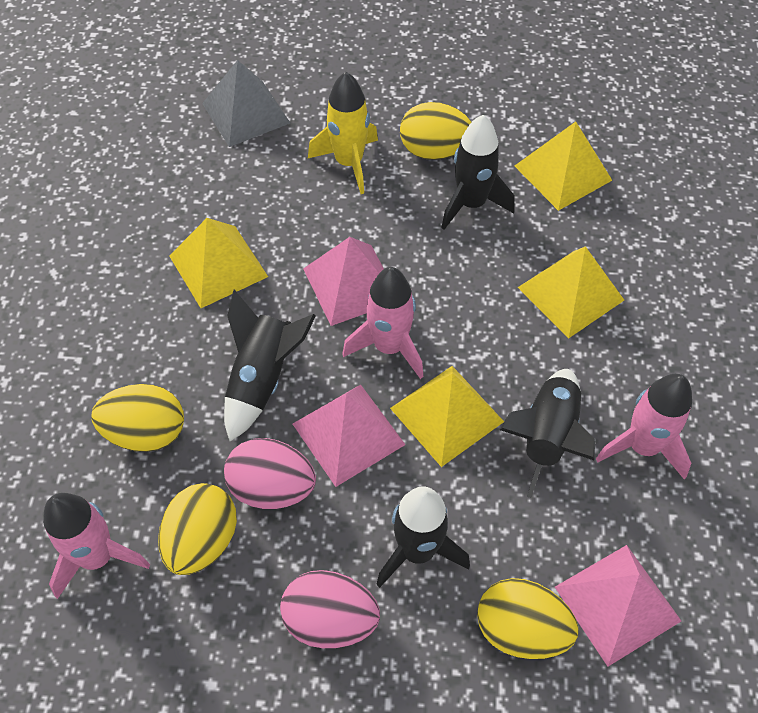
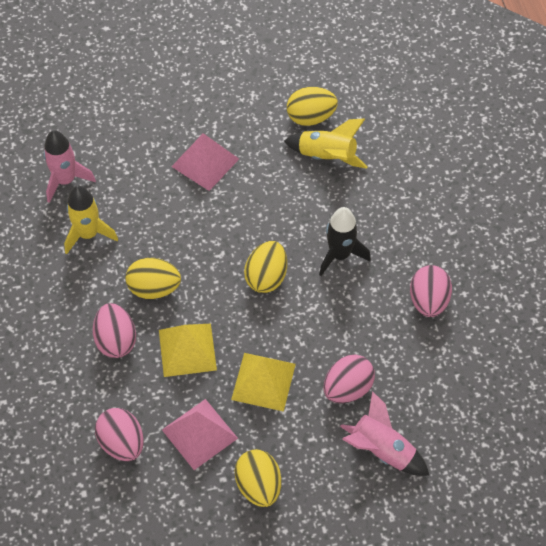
black rocket: [224,289,316,441] [376,486,470,588] [441,115,515,230] [500,369,595,498] = 4 -> [319,207,371,276] = 1
grey pyramid: [202,60,290,147] = 1 -> none = 0
pink egg: [224,438,316,509] [280,570,380,648] = 2 -> [93,303,136,358] [95,408,144,461] [323,354,375,403] [410,265,452,317] = 4
pink pyramid: [293,385,406,487] [303,237,384,326] [555,545,681,666] = 3 -> [162,399,238,470] [171,133,239,191] = 2
pink rocket: [43,493,150,599] [342,267,423,379] [596,374,692,480] = 3 -> [44,130,96,203] [340,391,430,476] = 2
yellow pyramid: [169,218,268,308] [390,366,504,467] [515,122,612,211] [518,246,624,339] = 4 -> [159,324,217,377] [231,353,296,412] = 2
yellow rocket: [308,72,378,194] = 1 -> [64,185,118,254] [284,119,368,169] = 2

